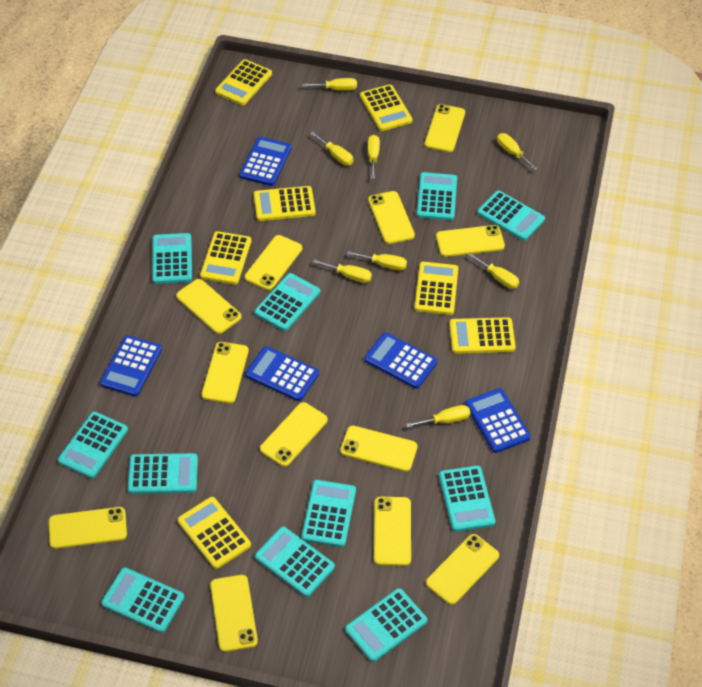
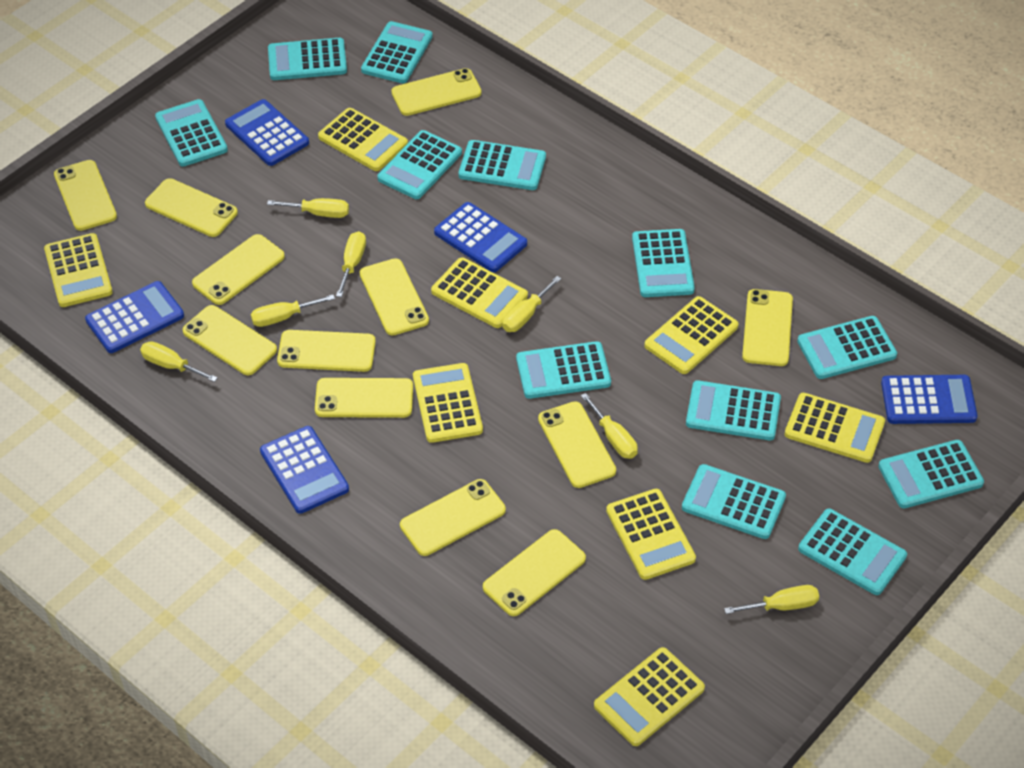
turquoise calculator: [58,412,128,479] [101,567,184,633] [128,453,198,494] [152,233,192,284] [255,273,320,331] [255,527,335,597] [302,480,356,547] [345,588,427,662] [417,172,457,221] [439,466,495,532] [477,191,545,241] = 11 -> [155,99,228,167] [268,38,347,80] [361,21,433,83] [377,130,462,199] [458,140,546,190] [516,341,611,399] [632,229,695,297] [682,464,786,539] [686,380,781,440] [797,316,897,379] [798,509,907,595] [878,440,984,508] = 12
yellow calculator: [178,497,251,569] [200,231,251,285] [215,59,272,105] [254,186,316,221] [360,84,412,131] [414,262,458,315] [449,317,516,354] = 7 -> [44,233,113,307] [318,108,408,171] [413,363,483,443] [431,257,528,328] [594,647,705,746] [606,489,696,580] [644,296,739,374] [784,393,885,463] = 8
yellow screwdriver: [302,78,357,91] [310,132,353,165] [313,259,372,283] [347,251,407,270] [368,135,380,179] [406,405,470,428] [468,253,520,289] [497,133,538,170] = 8 -> [140,341,218,382] [251,295,335,327] [267,198,349,218] [336,231,366,297] [502,276,561,332] [581,393,638,459] [724,585,819,614] = 7

